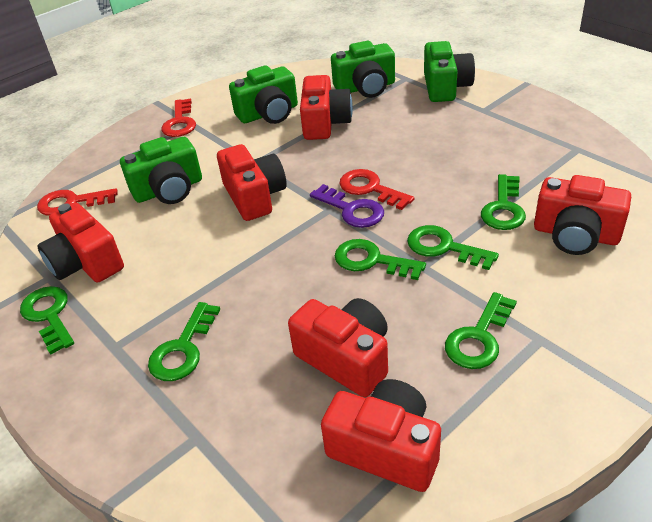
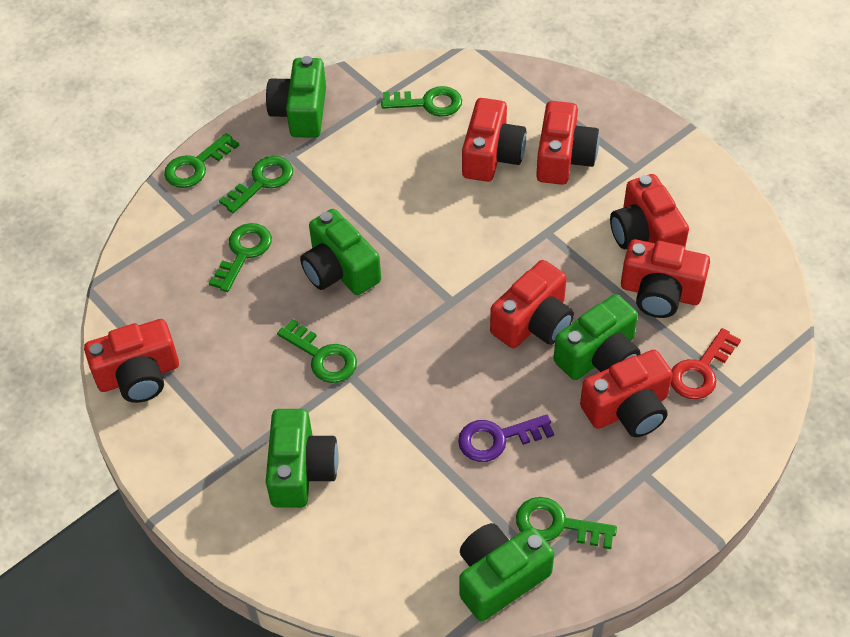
green camera: [120,137,202,204] [229,65,298,124] [331,41,395,98] [424,41,475,102] = 4 -> [266,56,326,138] [266,409,339,508] [300,209,381,295] [459,523,554,622] [554,294,640,380] = 5
red camera: [37,202,124,282] [217,144,287,221] [288,298,388,397] [300,75,353,140] [321,379,441,492] [534,175,631,255] = 6 -> [84,319,179,403] [462,98,526,182] [490,260,574,348] [536,101,599,185] [580,350,673,437] [610,174,689,249] [621,239,710,318] = 7
red key: [37,188,118,216] [162,99,196,137] [340,169,414,210] = 3 -> [671,328,741,399] = 1

